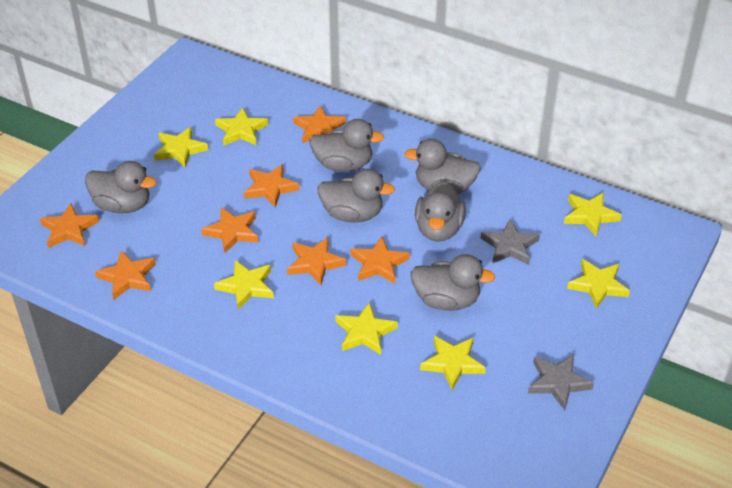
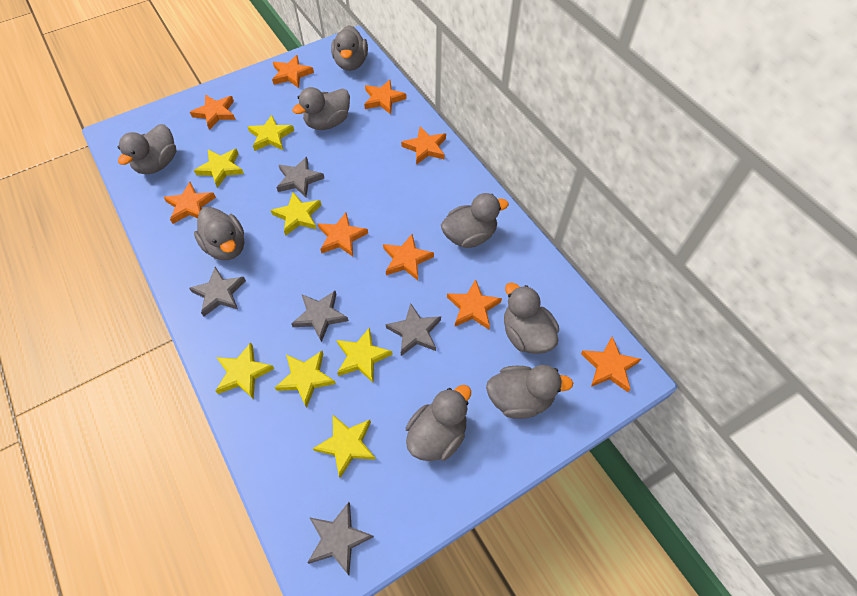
grey duck: [85,161,157,213] [309,119,384,172] [317,169,395,222] [404,139,481,194] [411,254,495,311] [415,181,466,242] = 6 -> [118,124,176,174] [194,207,244,260] [292,87,350,130] [331,25,368,71] [406,385,471,461] [441,193,509,248] [486,365,573,419] [504,283,559,354] = 8
grey star: [481,219,540,265] [528,354,594,410] = 2 -> [189,267,246,317] [276,157,324,197] [291,291,349,342] [307,502,374,575] [385,303,441,356] = 5
orange star: [40,203,99,248] [95,250,156,300] [201,207,258,253] [244,164,300,208] [287,237,346,285] [293,106,346,143] [350,237,410,284] = 7 -> [163,182,216,224] [190,95,236,130] [272,55,314,88] [318,213,368,257] [364,80,407,114] [383,234,434,280] [401,127,446,165] [447,279,502,329] [581,337,641,392] = 9

